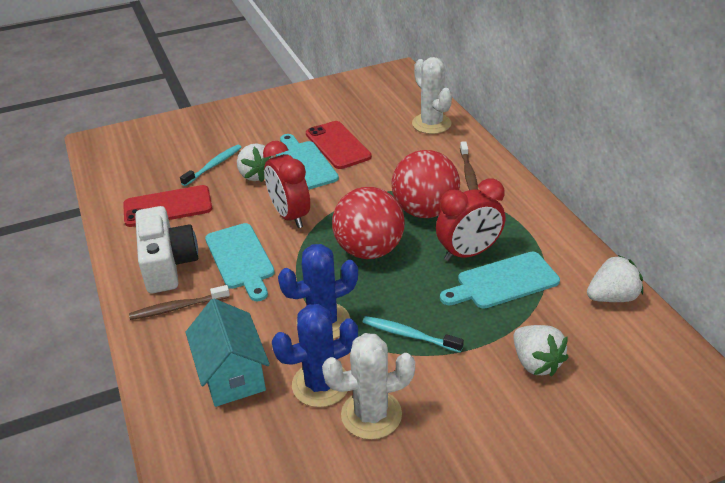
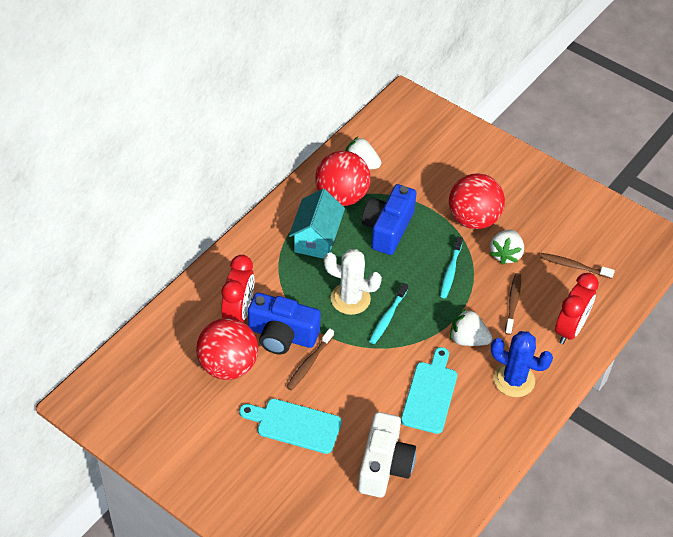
blue cactus: [272,304,358,407] [278,244,358,339] = 2 -> [491,331,553,397] = 1
blue camera: none = 0 -> [248,292,321,354] [362,184,417,255] = 2
brown toothbrush: [129,285,230,320] [460,141,478,190] = 2 -> [286,328,334,390] [505,273,521,335] [540,253,615,279] = 3
red ball: [332,187,405,259] [392,150,460,218] = 2 -> [196,318,258,380] [315,151,371,206] [449,173,505,229] = 3
red phone: [123,185,212,227] [306,121,372,169] = 2 -> none = 0
turquoise cutting board: [205,223,275,301] [276,134,339,190] [440,252,560,309] = 3 -> [239,399,342,454] [401,347,457,434] = 2
white cactus: [322,333,415,440] [412,57,452,134] = 2 -> [324,249,382,315] = 1

